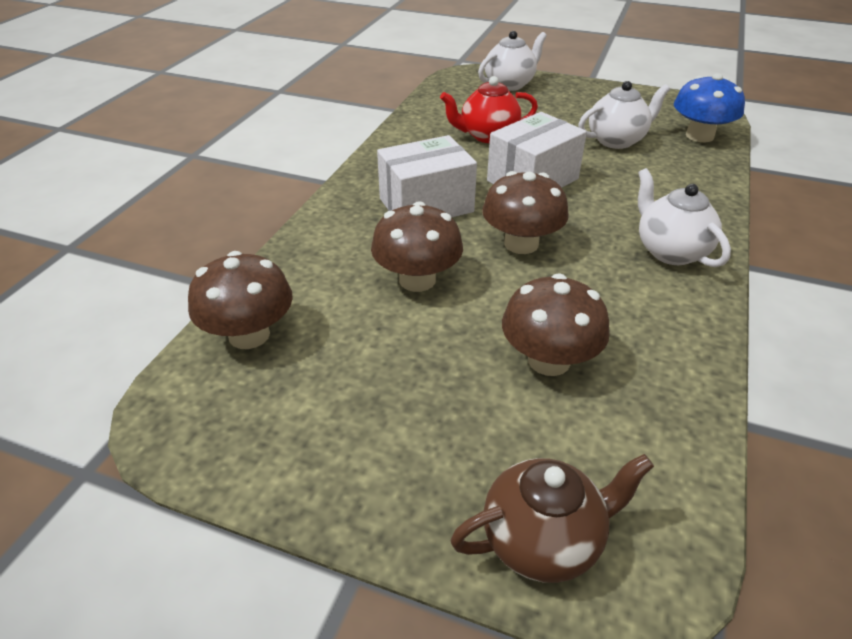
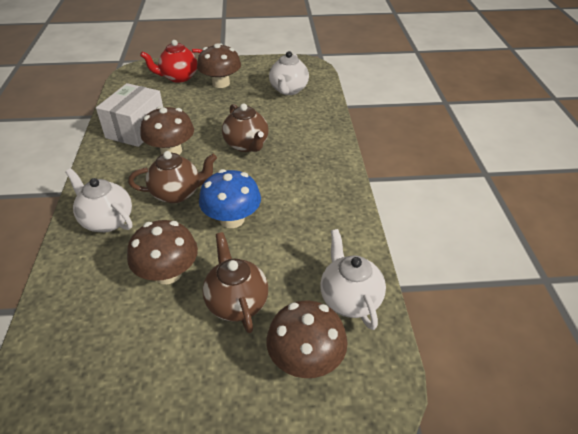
brown teapot: [450,454,654,583] = 1 -> [128,151,217,203] [203,232,268,333] [222,103,269,152] = 3
white box: [377,135,477,218] [487,112,587,188] = 2 -> [96,83,163,147] = 1

